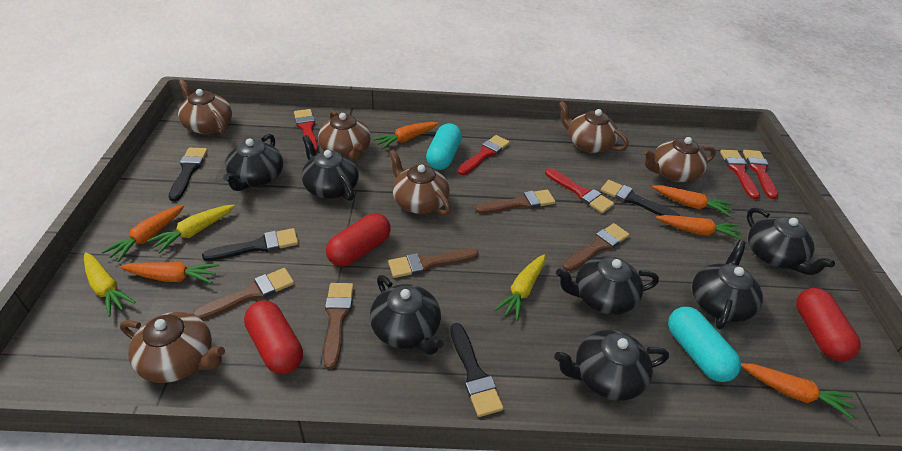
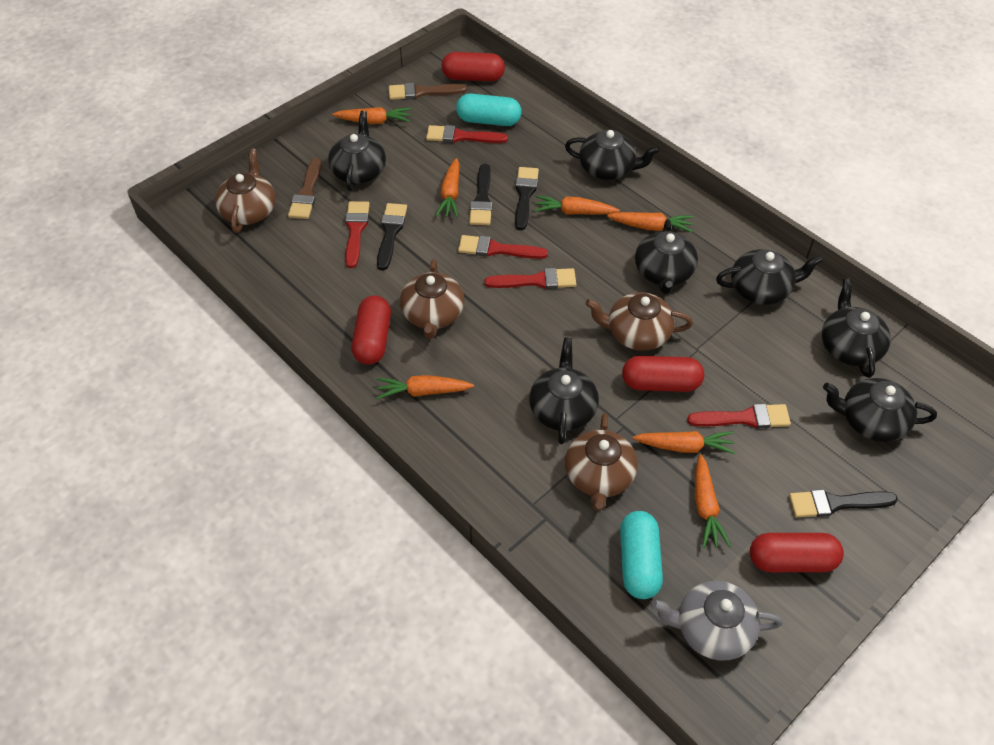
brown brush: [192,268,294,320] [323,283,354,369] [388,248,479,278] [475,190,555,213] [563,223,629,271] = 5 -> [288,158,322,219] [389,83,467,100] = 2
brown teapot: [120,312,225,383] [178,79,232,134] [318,110,371,161] [389,149,451,215] [558,101,629,153] [643,137,716,182] = 6 -> [215,148,276,233] [400,259,464,339] [565,413,638,511] [585,292,693,351] = 4
grey teapot: none = 0 -> [651,581,783,661] = 1
orange carrot: [102,204,185,262] [120,262,219,283] [373,122,438,149] [652,185,733,217] [656,215,742,240] [741,363,854,420] = 6 -> [332,107,411,124] [376,375,474,399] [436,158,460,218] [534,195,620,214] [607,212,693,232] [633,431,736,454] [695,454,731,548] = 7
red capsule: [244,300,303,374] [326,213,390,267] [796,288,861,361] = 3 -> [352,296,391,365] [442,52,505,81] [622,356,704,392] [750,533,844,572] = 4
yellow carrot: [84,252,136,317] [147,204,235,253] [494,255,545,321] = 3 -> none = 0

